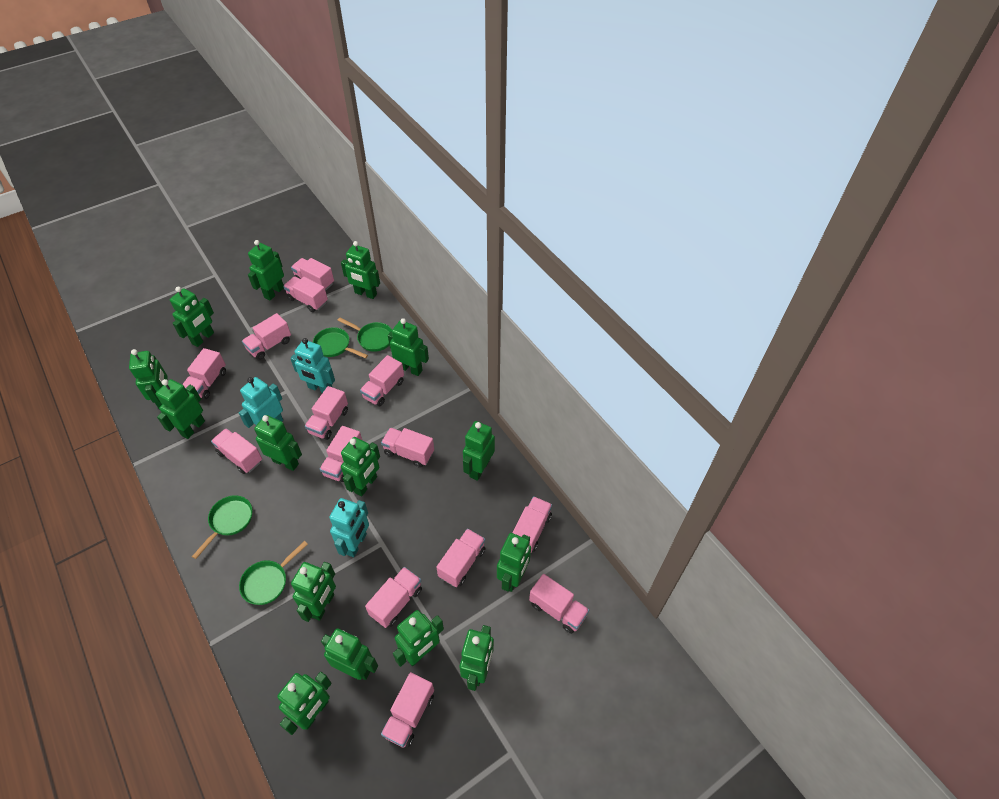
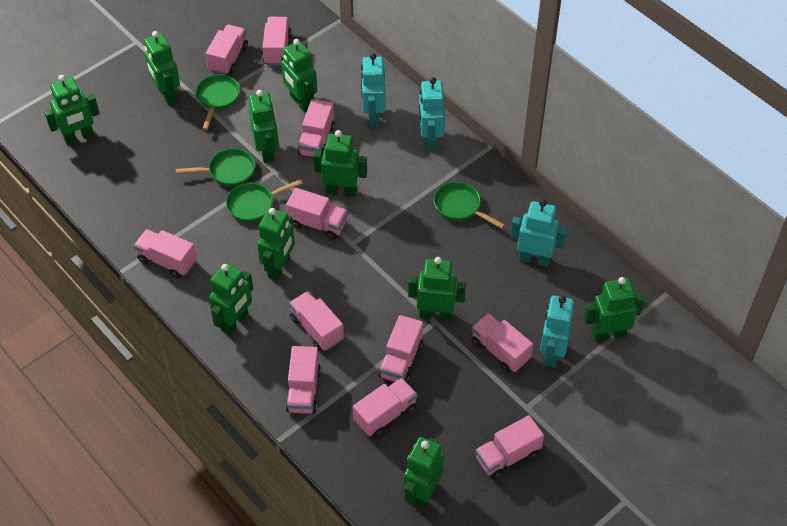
green robot: [129,349,168,409] [156,379,205,439] [170,287,214,347] [248,240,284,301] [254,415,302,471] [277,672,332,735] [291,562,336,622] [321,628,378,680] [341,241,380,299] [341,437,380,496] [388,318,429,376] [393,610,444,667] [459,625,494,691] [463,421,495,481] [497,533,531,592] = 15 -> [44,75,100,145] [144,31,180,105] [209,263,253,335] [249,90,279,163] [257,208,295,281] [281,39,317,112] [313,130,367,197] [404,437,444,509] [408,257,466,321] [584,277,644,342] = 10
pink truck: [182,348,226,399] [211,428,262,474] [242,313,291,360] [283,276,328,312] [291,258,334,291] [305,386,348,440] [320,426,362,482] [360,355,404,406] [365,567,422,628] [381,428,434,468] [381,672,434,748] [436,528,485,587] [512,496,552,552] [529,574,589,634] = 14 -> [134,229,197,278] [206,25,248,75] [263,17,292,66] [285,346,321,414] [286,188,348,240] [289,291,344,351] [298,99,335,157] [353,378,417,438] [379,315,423,383] [471,313,533,373] [475,415,544,479] = 11
turquoise robot: [239,377,283,428] [290,338,335,393] [329,498,369,557] = 3 -> [361,53,386,126] [419,77,445,151] [510,199,568,267] [540,296,574,367] = 4

